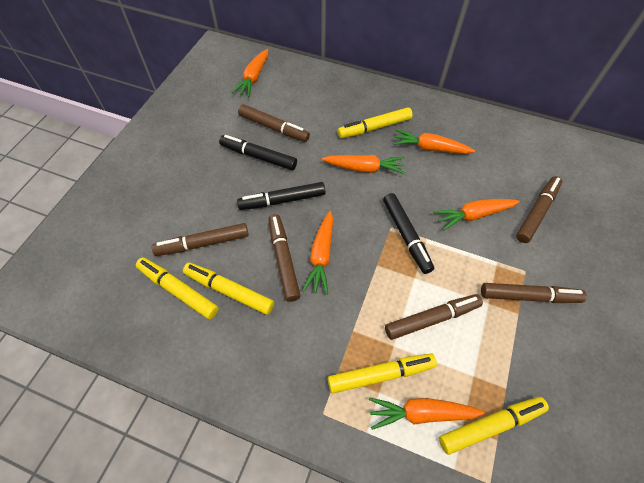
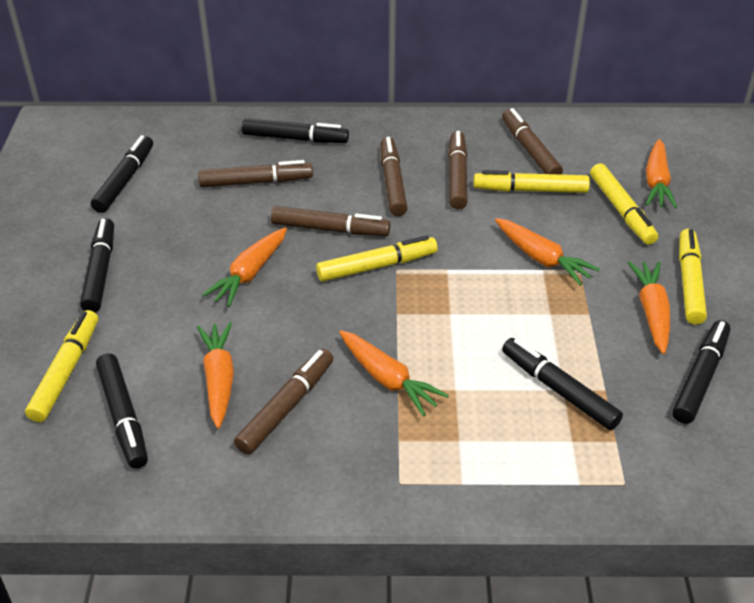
black marker: [219,135,297,170] [237,182,326,210] [383,193,434,274] = 3 -> [80,218,114,312] [91,135,153,213] [96,353,148,469] [242,118,349,143] [502,338,623,430] [672,320,731,424] = 6

